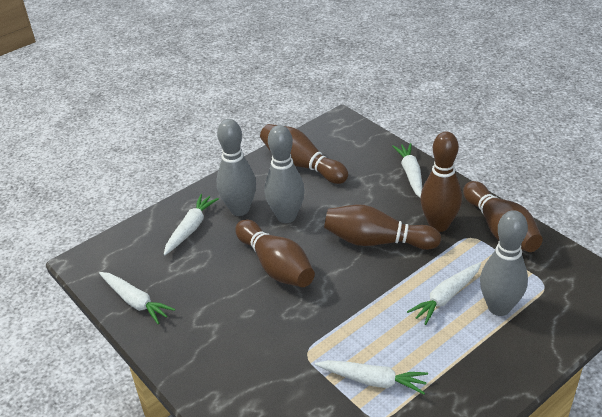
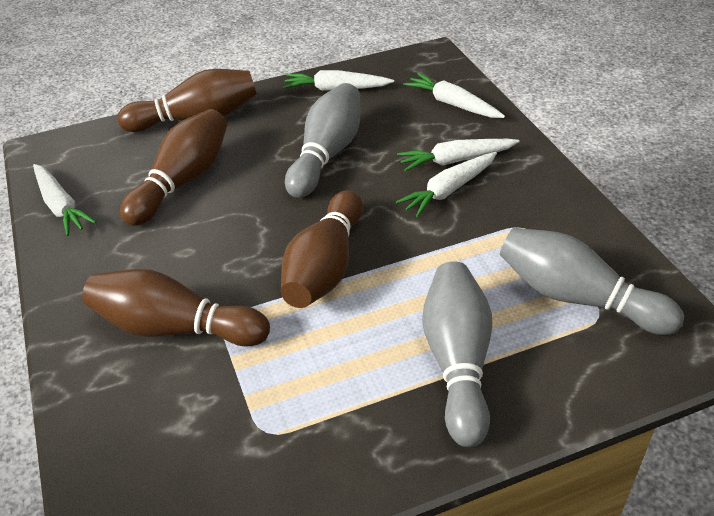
brown bowling pin: [235,219,315,287] [260,124,349,184] [324,205,441,250] [420,131,462,232] [463,181,543,252] = 5 -> [82,269,270,346] [117,69,257,132] [120,109,227,226] [281,190,363,308] = 4

